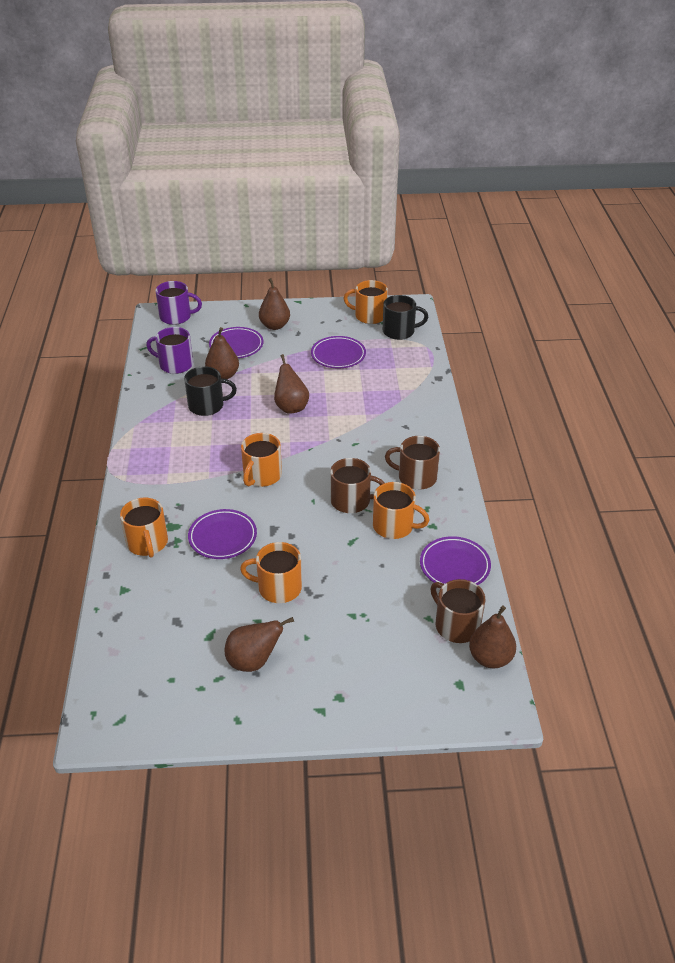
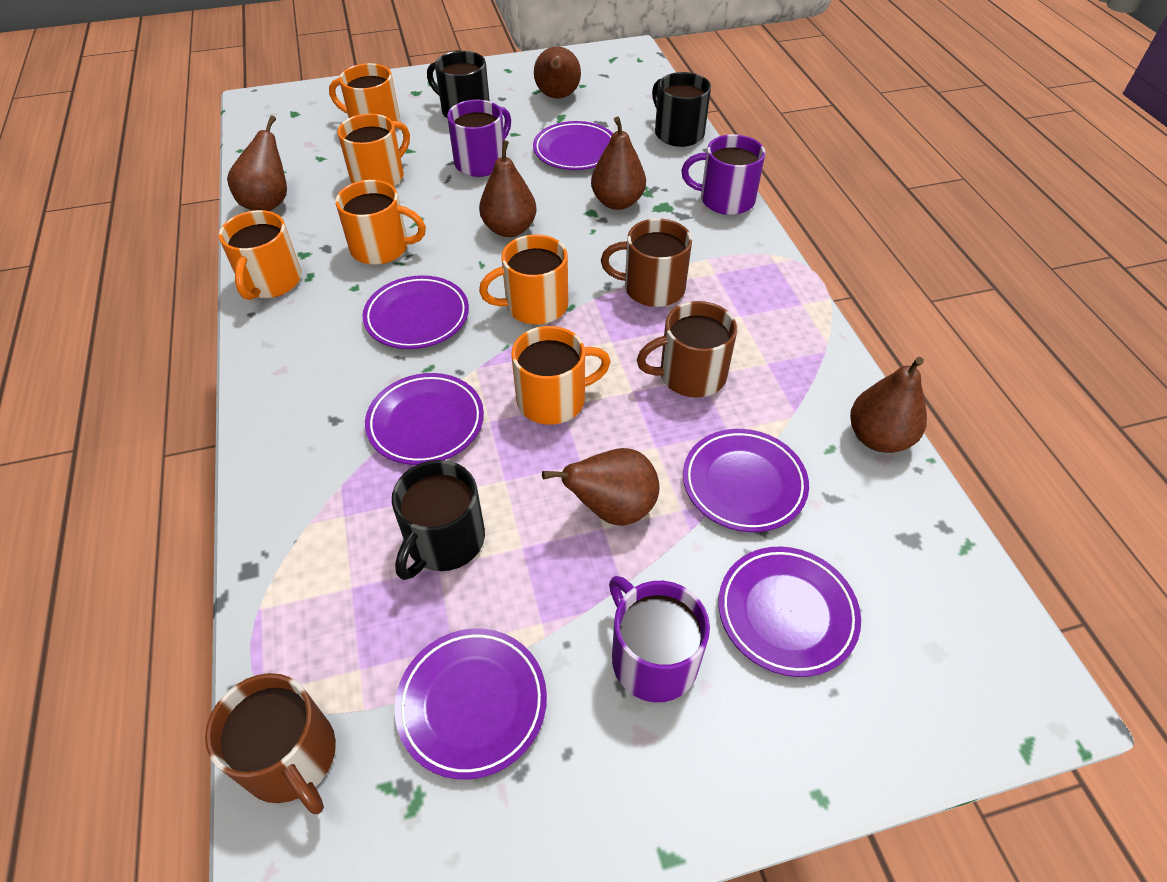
black mug: [184,366,237,416] [383,295,428,340] = 2 -> [392,460,485,580] [427,51,490,118] [652,72,711,147] = 3
brown pear: [205,327,239,379] [225,617,294,672] [259,278,290,330] [274,354,309,414] [469,606,516,668] = 5 -> [227,115,287,211] [479,140,537,237] [534,47,581,98] [542,448,660,526] [591,116,646,210] [850,357,927,453] = 6
orange mug: [120,498,168,557] [240,542,302,603] [241,433,282,487] [344,280,388,324] [373,482,430,539] = 5 -> [219,210,302,300] [329,63,401,129] [336,180,426,265] [337,114,410,187] [479,234,568,325] [511,326,611,425] = 6
purple mug: [146,327,193,374] [155,281,202,325] = 2 -> [447,99,511,177] [609,576,710,702] [681,134,765,215] = 3
purple plate: [188,509,257,559] [209,327,264,358] [311,336,366,368] [420,536,491,585] = 4 -> [363,275,469,349] [365,373,484,465] [395,628,547,779] [533,121,613,170] [683,429,809,532] [718,547,861,677] = 6

